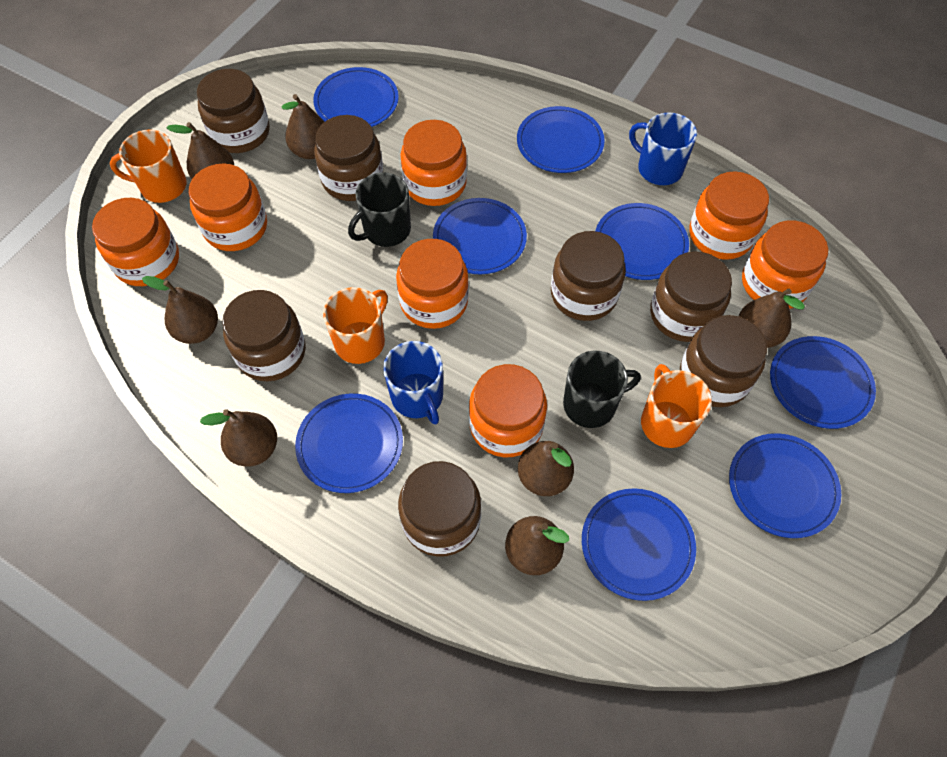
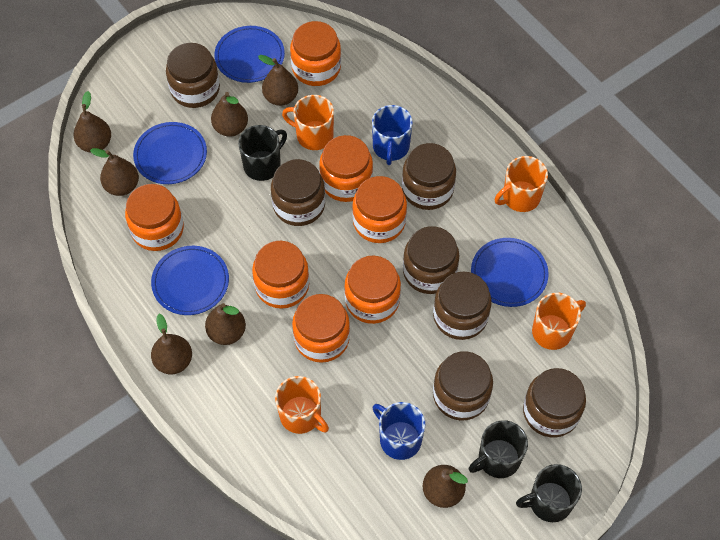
black mug: [348,172,411,247] [563,351,641,428] = 2 -> [238,125,287,181] [469,420,528,478] [516,464,582,522] = 3
blue plate: [295,394,403,493] [313,67,399,127] [433,198,527,274] [517,106,605,173] [582,488,696,601] [595,203,689,280] [729,433,841,538] [770,336,876,429] = 8 -> [133,122,207,184] [151,246,229,315] [214,26,285,83] [471,238,549,307] = 4
orange mug: [110,129,186,203] [323,287,388,364] [641,364,712,448] = 3 -> [275,376,329,434] [282,95,334,150] [495,156,548,212] [532,293,586,350] = 4

